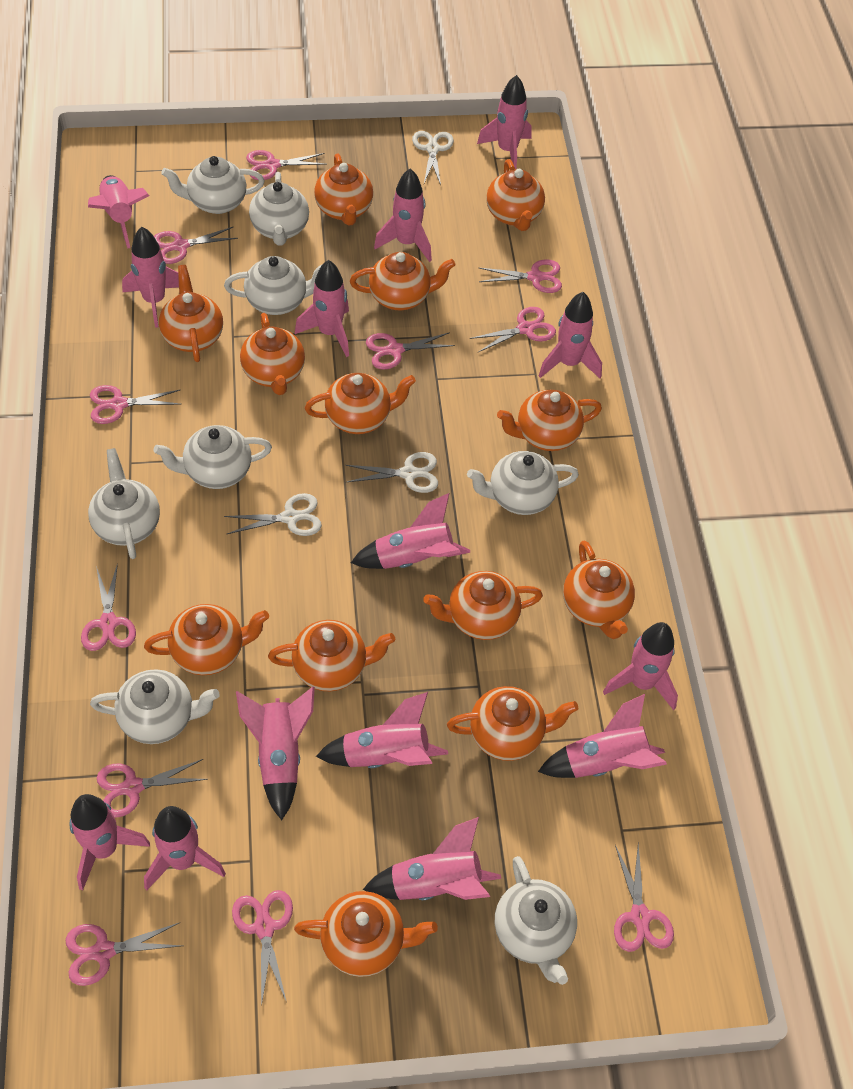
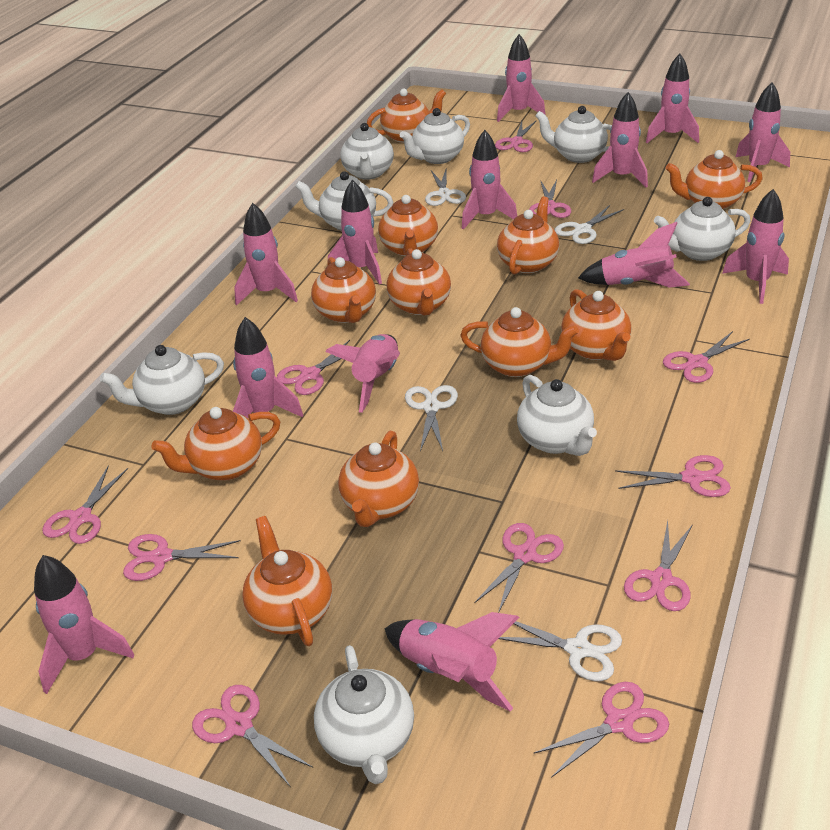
orange teapot: [144,604,269,675] [159,265,223,362] [240,313,305,395] [268,620,395,691] [294,891,438,977] [305,373,416,434] [314,153,373,226] [350,252,455,310] [423,571,543,640] [447,686,579,761] [486,159,545,231] [497,389,602,451] [563,541,635,639] = 13 -> [152,407,280,481] [242,516,332,646] [311,257,376,323] [338,431,419,527] [367,88,446,143] [378,195,438,256] [386,248,451,316] [460,307,579,377] [497,196,559,275] [561,289,631,361] [666,150,763,210] = 11
pink rocket: [69,794,150,891] [88,175,150,248] [122,227,179,328] [144,806,226,891] [236,687,315,820] [295,260,349,357] [316,692,448,768] [351,493,471,569] [363,817,501,900] [374,169,432,262] [477,75,532,169] [538,694,667,778] [539,292,602,378] [603,622,678,710] = 14 -> [34,555,134,694] [233,317,303,418] [234,203,298,306] [325,334,400,413] [328,180,382,284] [385,612,519,712] [462,130,517,230] [497,34,546,122] [578,222,690,288] [592,92,648,188] [646,54,699,143] [722,189,789,304] [736,82,790,182] = 13
white scissors: [224,493,322,536] [346,452,438,493] [412,131,454,185] = 3 -> [405,385,458,451] [425,170,466,206] [499,621,622,681] [555,205,624,244] = 4

